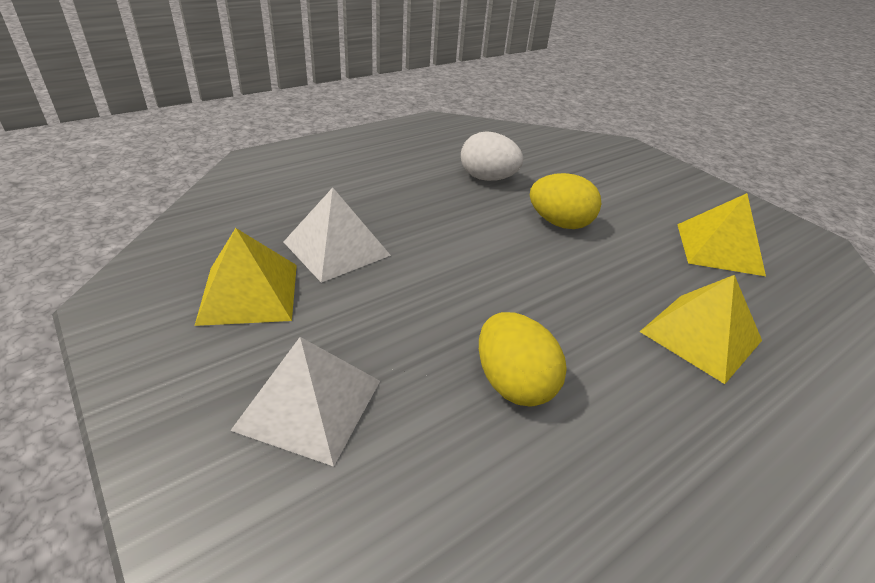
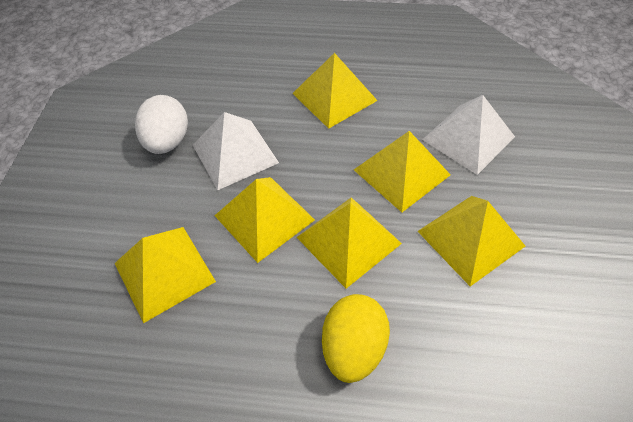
yellow egg: [479,312,567,407] [530,173,601,229] = 2 -> [322,294,390,383] = 1
yellow pyramid: [194,228,297,326] [639,275,762,384] [677,193,766,276] = 3 -> [115,227,216,323] [214,177,315,263] [292,53,378,129] [297,197,402,289] [354,131,451,212] [417,196,525,286] = 6

